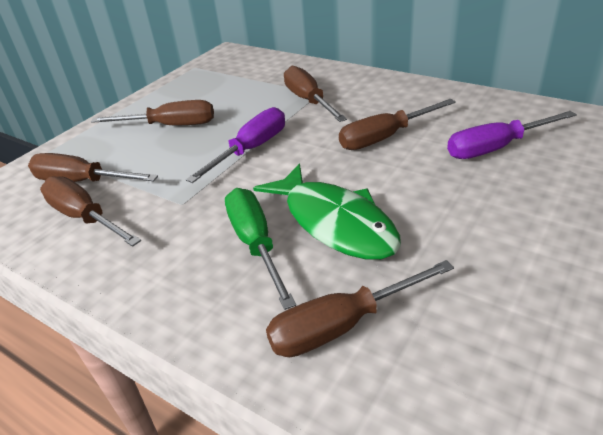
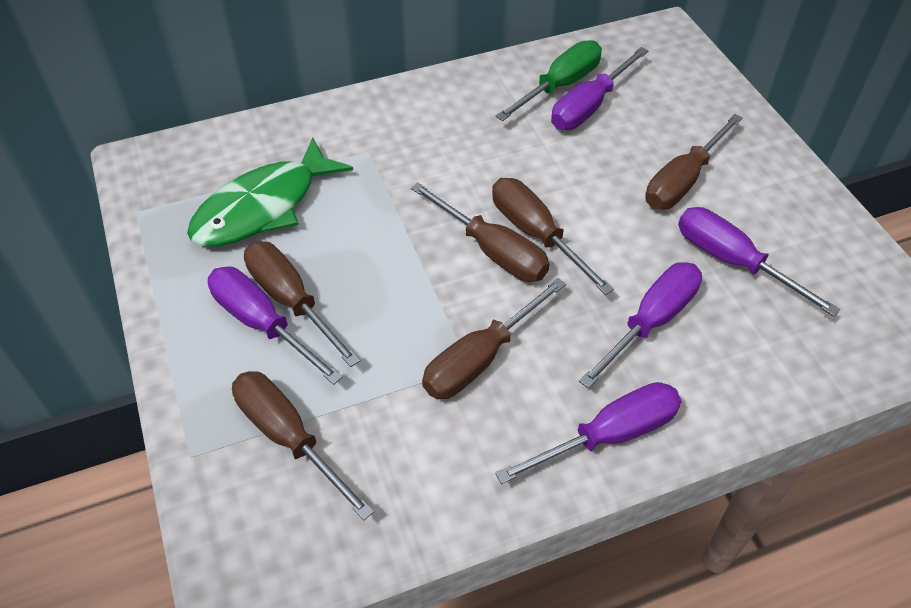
purple screwdriver: [186,107,285,183] [447,111,577,159] = 2 -> [208,267,343,385] [495,382,682,484] [551,47,648,130] [579,262,702,389] [678,207,840,317] = 5

